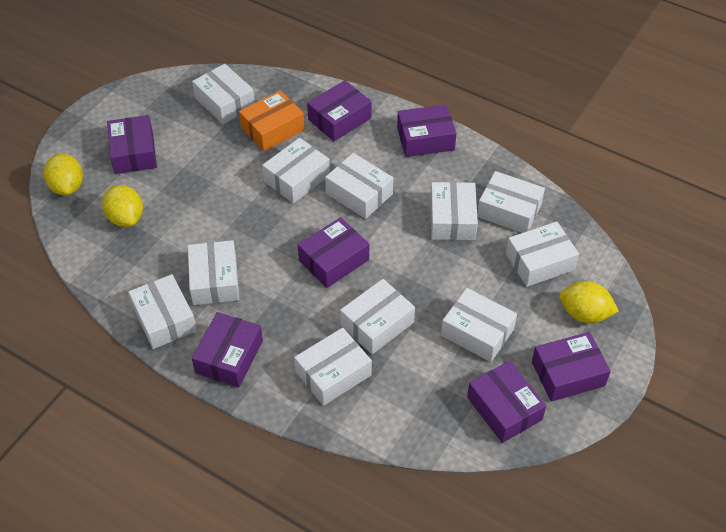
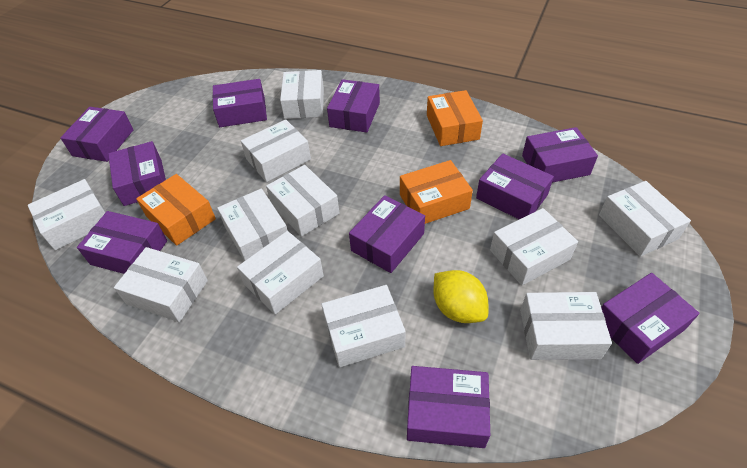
orange box: [239,90,305,152] = 1 -> [136,174,216,246] [400,160,473,224] [427,90,483,146] = 3
purple box: [107,115,157,174] [192,312,263,388] [298,217,369,288] [307,80,372,141] [397,104,456,157] [467,361,546,443] [532,332,611,402] = 7 -> [60,107,133,162] [77,211,167,274] [108,141,166,206] [213,79,267,127] [327,79,380,133] [349,195,425,273] [407,366,490,448] [476,154,554,219] [522,127,598,183] [601,273,699,364] = 10
yellow lemon: [44,154,83,195] [102,185,143,227] [559,281,619,323] = 3 -> [433,270,489,323] = 1

